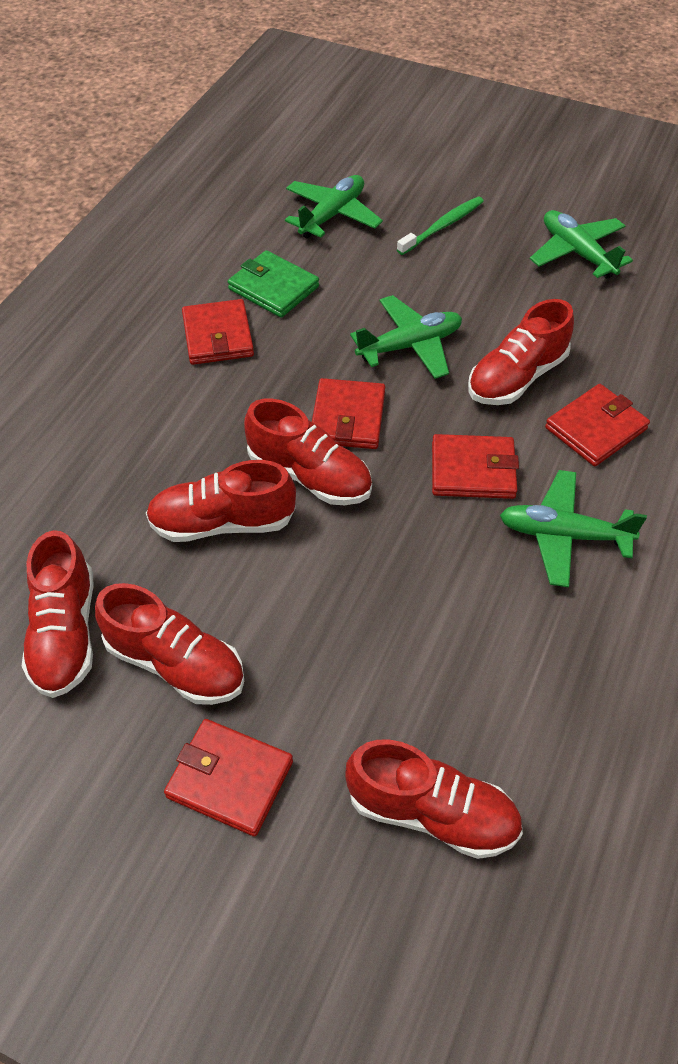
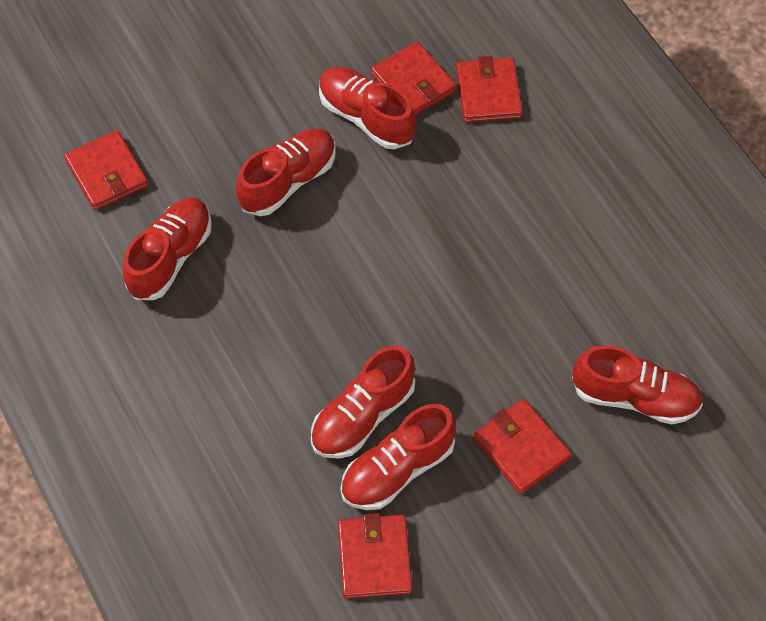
green plane: [285,175,383,239] [350,295,462,379] [500,470,647,588] [530,210,633,279] = 4 -> none = 0
green toothbrush: [397,197,484,255] = 1 -> none = 0
green wallet: [228,250,319,318] = 1 -> none = 0

